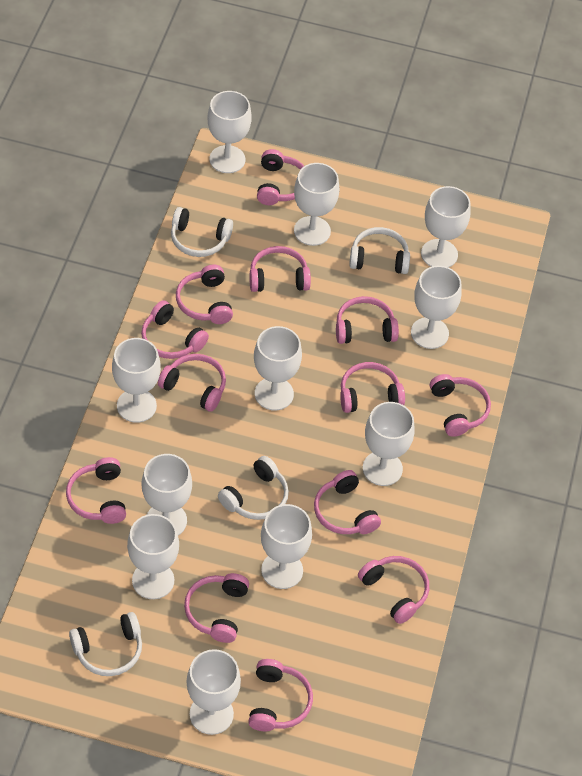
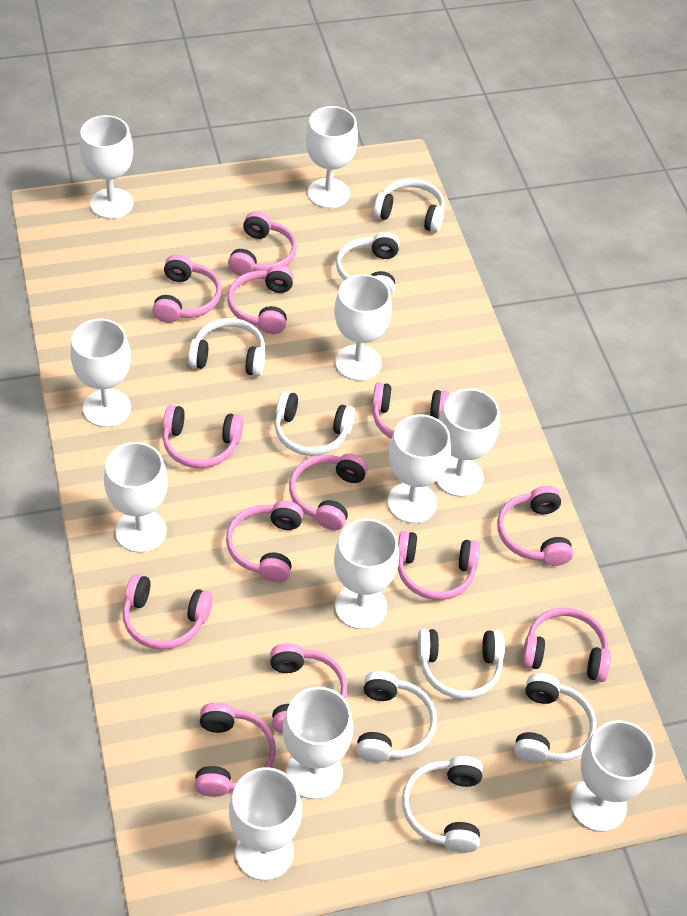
white headphones: [69,612,142,676] [171,207,233,257] [218,456,289,520] [349,227,410,274] = 4 -> [188,318,265,376] [275,391,355,456] [336,232,399,295] [356,671,437,763] [373,179,445,233] [402,756,483,853] [417,629,505,699] [514,673,596,764] = 8

